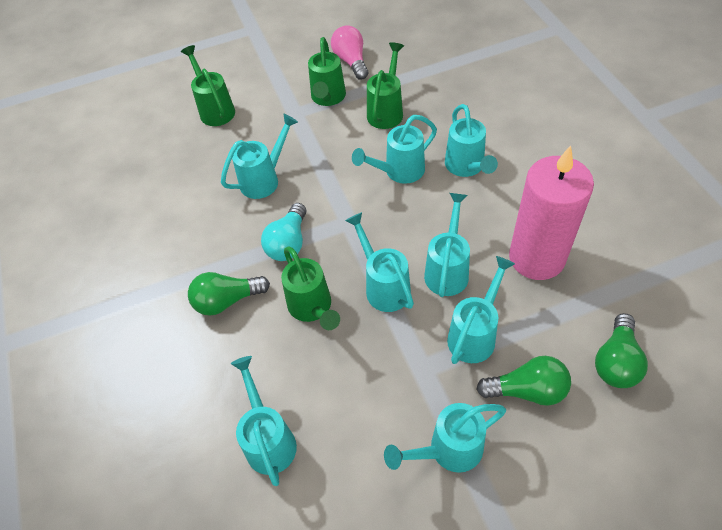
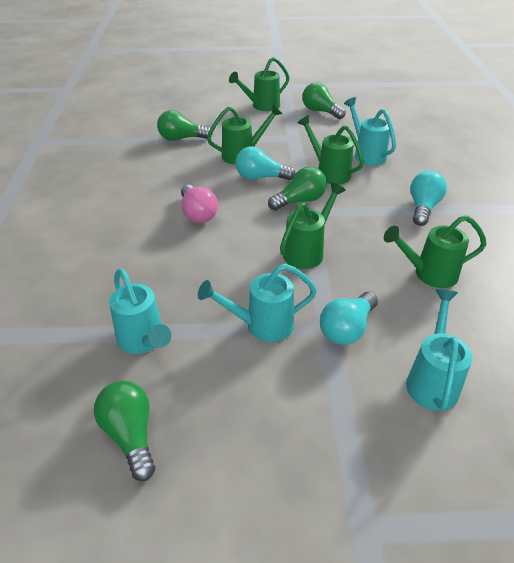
green light bulb: [188,272,270,316] [476,356,571,406] [595,313,648,388] = 3 -> [94,381,155,481] [157,110,213,141] [268,166,327,211] [302,82,346,119] = 4
green watering can: [181,45,235,126] [281,246,340,330] [308,37,346,106] [367,42,404,129] = 4 -> [207,104,282,164] [229,57,290,111] [280,182,346,269] [298,115,364,184] [384,215,487,288] = 5
pink candle: [509,145,594,280] = 1 -> none = 0
turquoise light bulb: [261,203,306,261] = 1 -> [235,146,295,180] [320,292,378,345] [410,170,447,226] = 3
turquoise watering can: [221,114,298,199] [231,356,297,486] [345,212,414,312] [352,115,437,184] [384,403,506,473] [424,193,470,297] [445,104,498,177] [447,256,515,364] = 8 -> [109,268,171,354] [198,264,317,342] [344,97,396,166] [406,289,473,411] = 4

